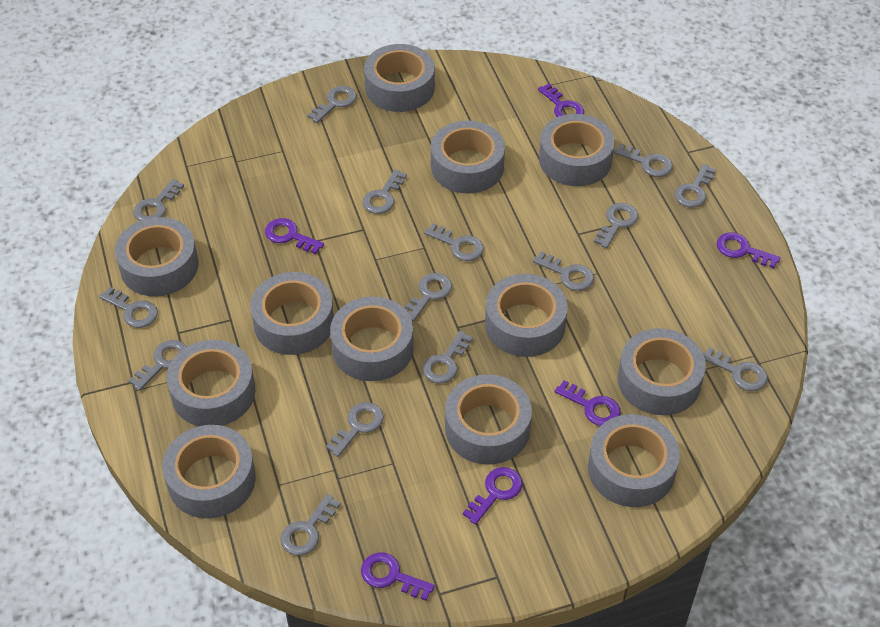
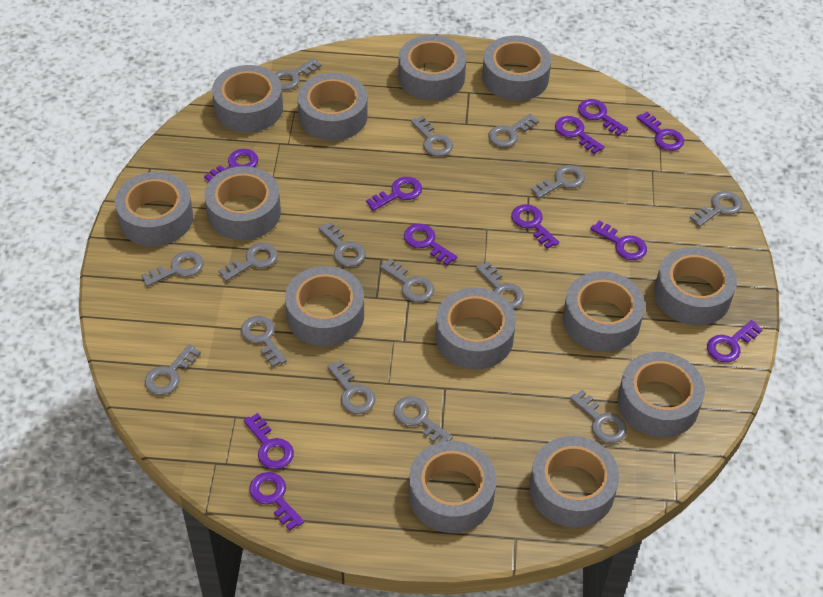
grey tape: [115,217,199,296] [162,425,256,518] [167,340,255,426] [250,272,334,355] [330,297,414,381] [364,44,435,112] [431,120,505,193] [445,374,532,465] [485,274,568,357] [539,114,615,186] [588,414,680,507] [618,328,706,415] = 12 -> [115,172,193,246] [205,166,281,240] [212,65,283,133] [285,266,364,346] [297,73,368,141] [398,35,466,100] [409,441,497,533] [435,288,516,369] [482,36,551,101] [529,436,619,528] [563,271,645,352] [618,352,705,438] [654,247,737,326] = 13
purple key: [265,218,324,254] [361,552,435,601] [463,467,523,525] [538,83,584,117] [555,380,621,426] [717,232,781,268] = 6 -> [204,149,258,182] [243,413,294,469] [249,472,304,531] [366,177,422,211] [404,224,457,265] [512,204,559,249] [555,116,604,154] [578,99,628,136] [590,220,647,260] [636,112,684,151] [707,320,763,363] = 11

